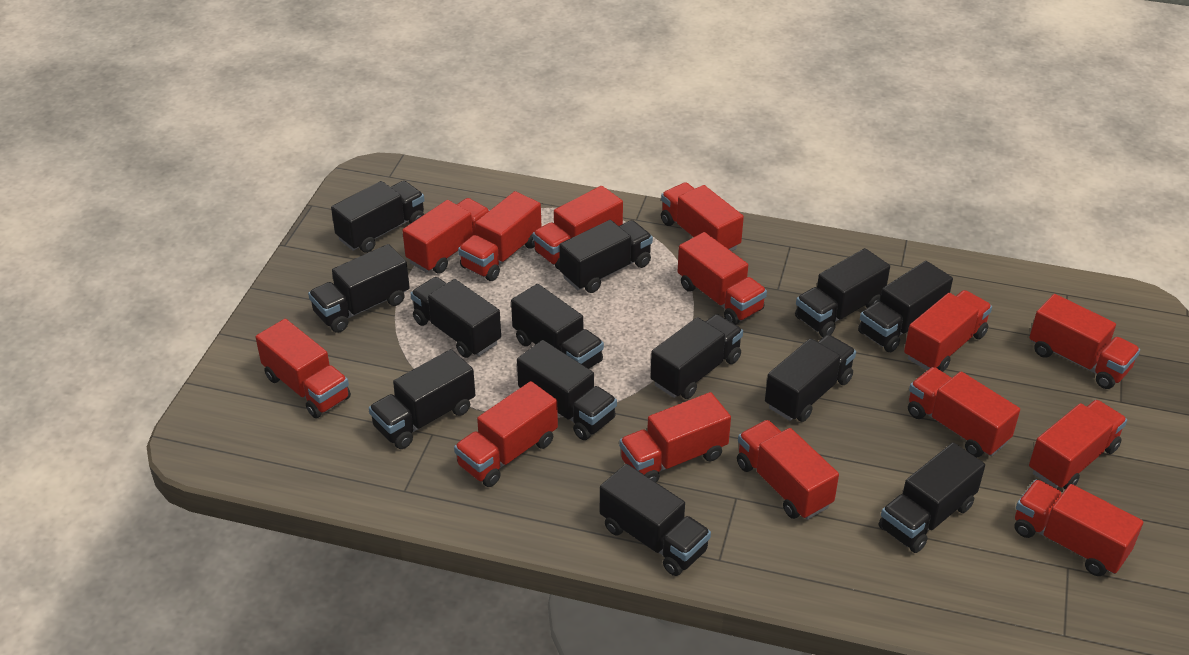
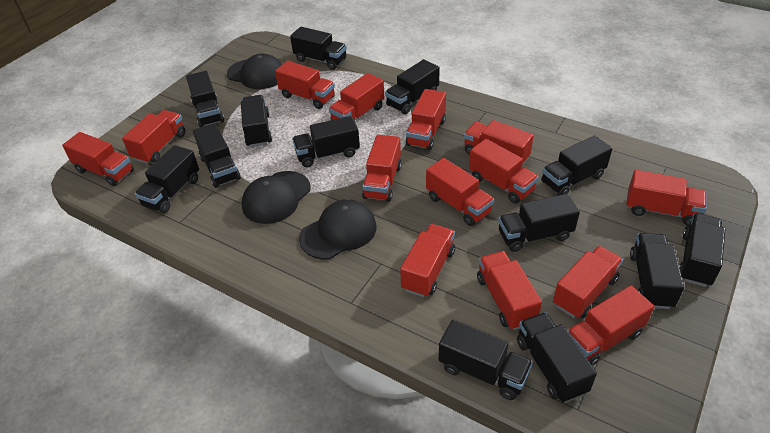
black cap: none = 0 -> [227,54,282,89] [242,171,311,224] [299,199,377,259] = 3

